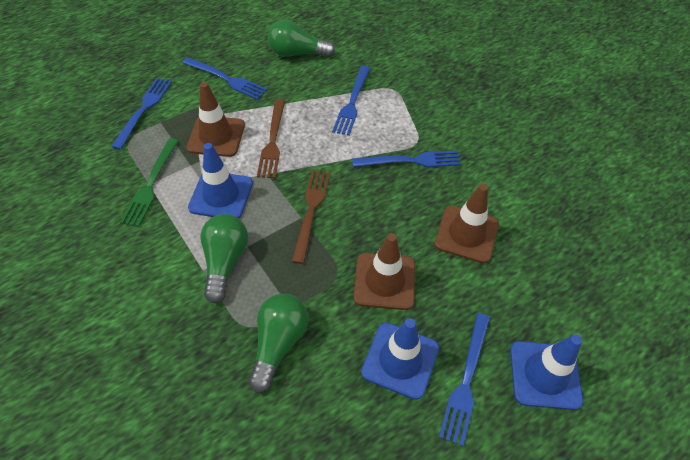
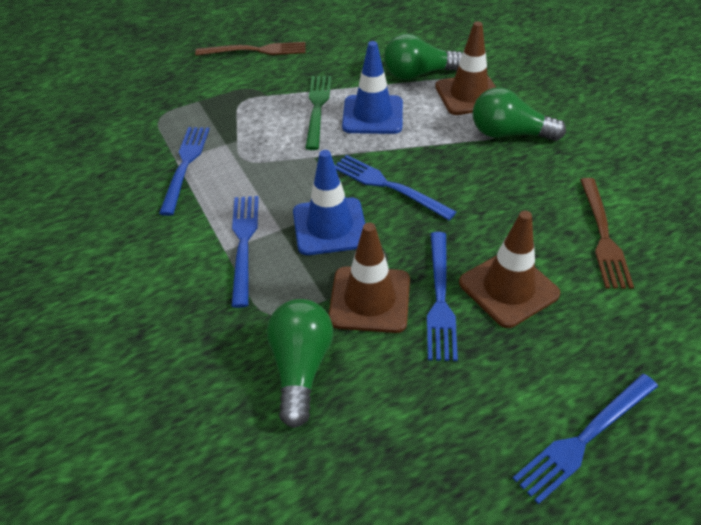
blue traffic cone: [188,143,253,219] [361,318,439,400] [510,335,583,410] = 3 -> [293,150,365,255] [342,41,403,134] = 2

